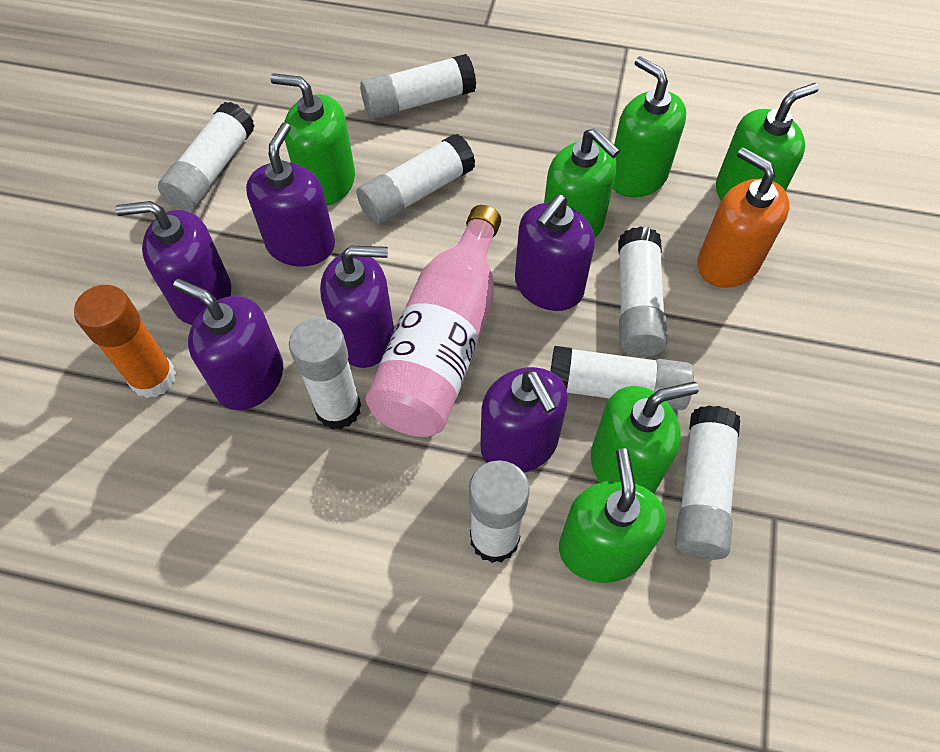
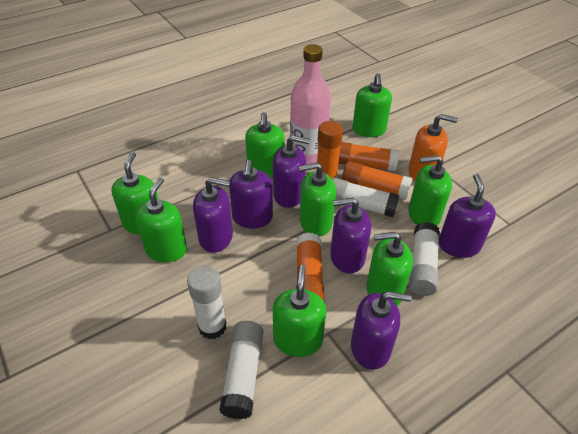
green soap dispenser: [270,73,355,206] [544,128,620,238] [559,448,666,583] [591,382,699,494] [612,56,686,197] [716,83,819,201] = 6 -> [111,152,159,235] [135,177,187,262] [245,112,285,179] [273,265,326,357] [299,162,336,236] [352,73,392,137] [366,232,413,306] [408,155,452,225] = 8
orange glue stick: [74,285,176,398] = 1 -> [296,233,325,301] [317,121,343,178] [338,142,399,171] [342,161,413,200] = 4
white glue stick: [158,102,255,212] [289,318,361,429] [356,134,475,225] [360,54,476,120] [469,460,530,563] [551,346,694,410] [618,226,668,357] [675,405,740,560] = 8 -> [187,265,226,339] [219,321,263,419] [332,178,399,217] [409,222,440,296] = 4

